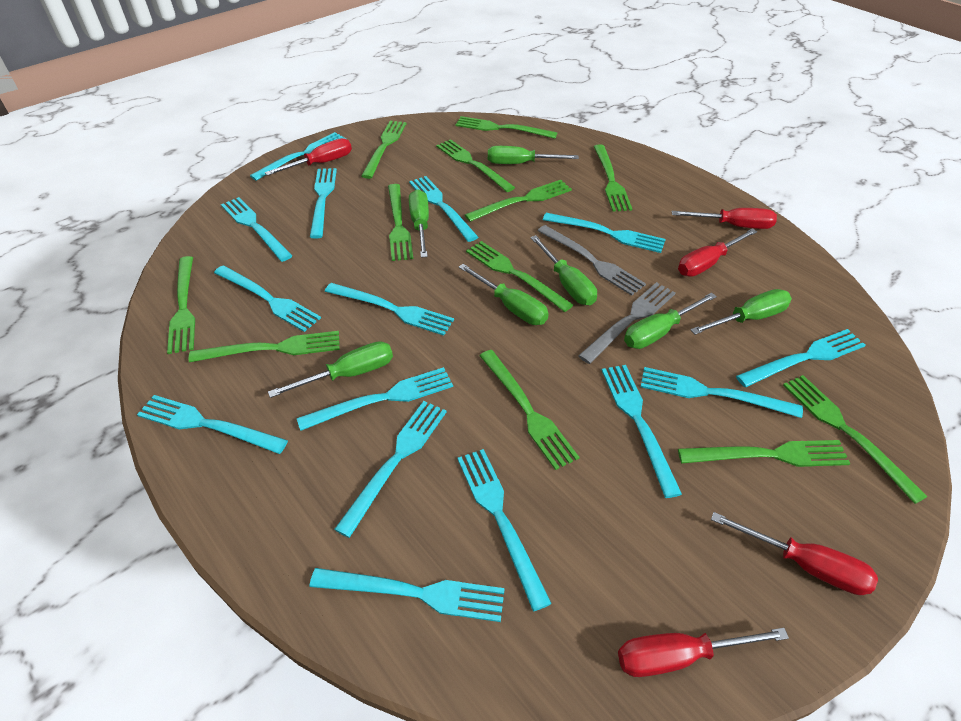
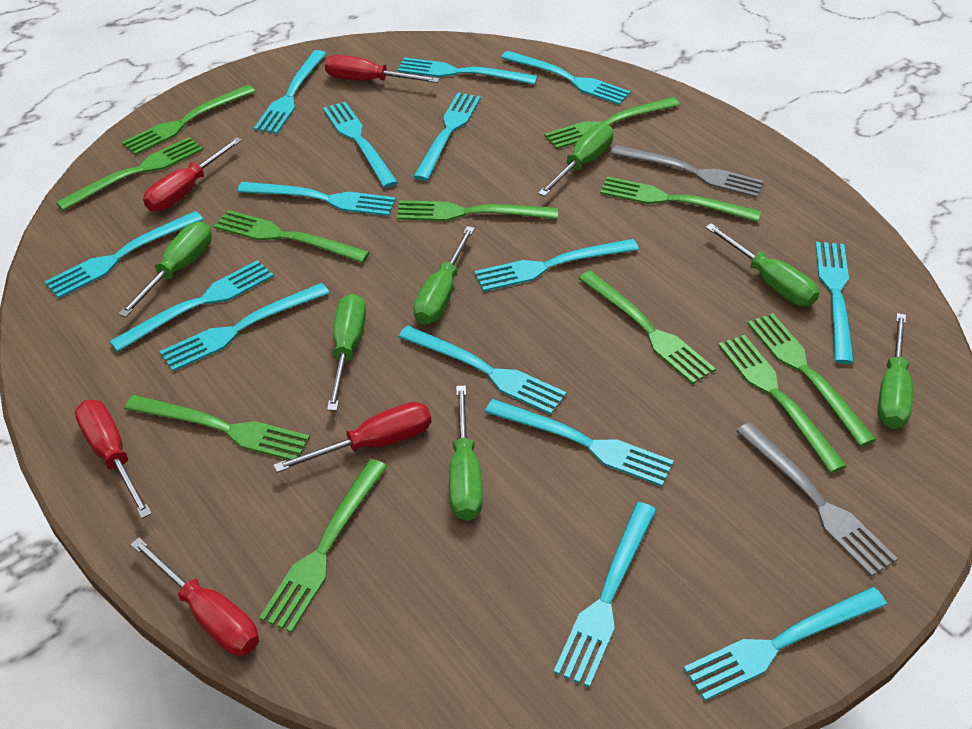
green fork: [167,256,195,354] [189,331,340,362] [361,121,407,179] [388,184,413,261] [436,139,515,192] [455,116,557,139] [465,180,572,222] [466,241,573,312] [479,350,579,470] [593,144,632,211] [678,440,850,467] [783,375,927,504] = 12 -> [56,137,203,211] [121,85,256,155] [125,395,310,460] [214,210,370,263] [259,459,387,633] [397,200,558,221] [544,97,680,149] [578,270,716,384] [600,176,761,222] [718,335,847,473] [747,313,876,447] = 11

